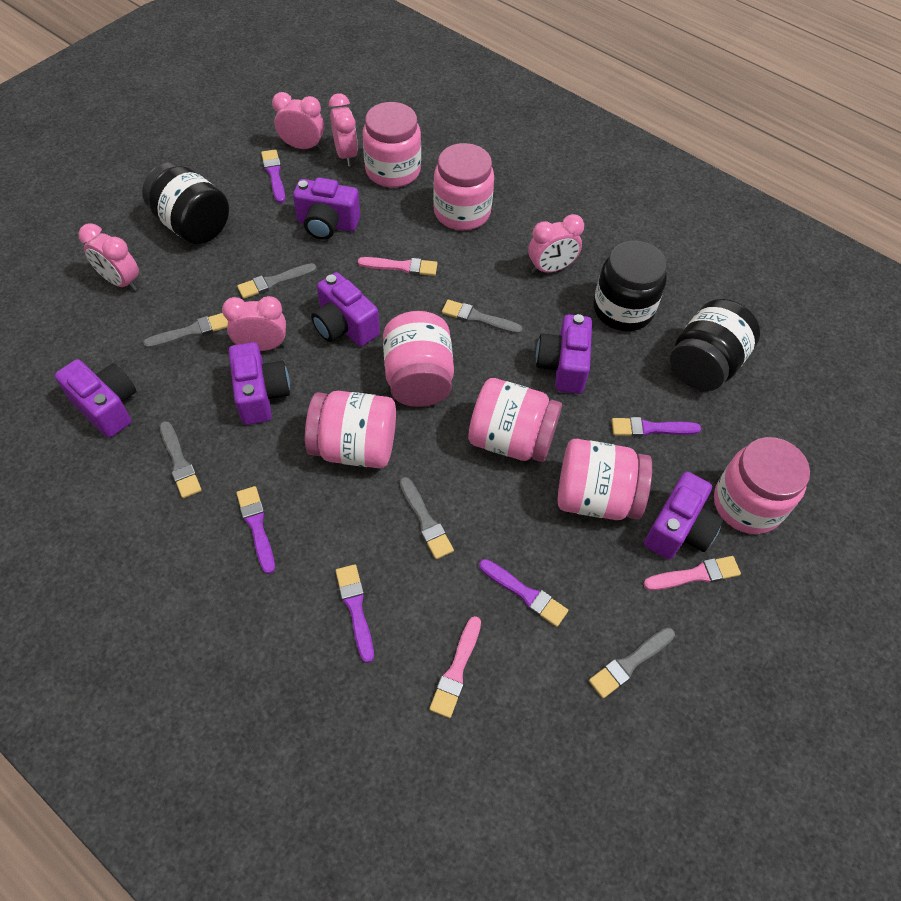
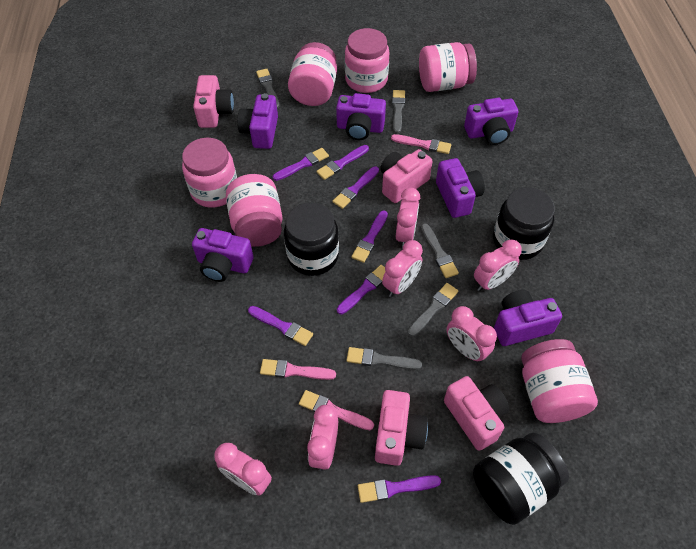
grey brush: [143,313,228,348] [160,421,202,498] [237,263,317,299] [399,477,454,559] [442,299,523,334] [589,627,675,698] = 6 -> [256,69,280,108] [346,347,422,370] [392,90,405,133] [408,283,458,337] [421,223,459,278] = 5
pink camera: none = 0 -> [193,75,234,128] [375,390,428,466] [380,149,432,203] [444,376,509,451] = 4
pink clock: [78,223,139,291] [222,296,286,351] [272,92,324,150] [329,93,358,166] [528,214,584,274] = 5 -> [214,443,272,496] [307,405,338,471] [382,240,423,297] [396,187,420,248] [447,306,497,363] [474,239,522,291] = 6
pink jar: [305,391,396,468] [363,102,421,188] [383,311,454,407] [433,143,494,230] [468,378,562,462] [558,439,652,520] [714,437,810,534] = 7 -> [182,138,237,208] [226,174,283,247] [288,42,337,106] [345,28,390,93] [419,42,477,92] [521,339,598,423] = 6
purple brush: [236,486,275,574] [261,149,285,203] [336,564,374,663] [479,559,568,627] [612,417,701,437] = 5 -> [248,306,313,346] [273,148,329,181] [316,145,369,180] [332,167,379,209] [337,265,385,314] [351,211,388,263] [358,475,441,503] = 7

